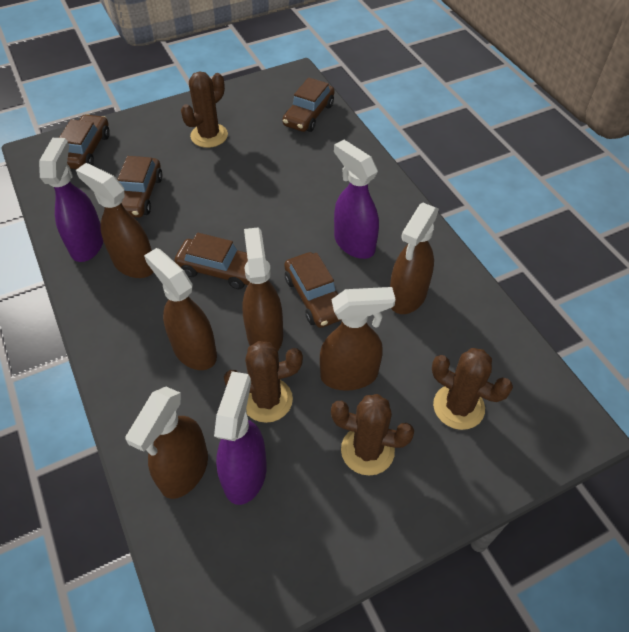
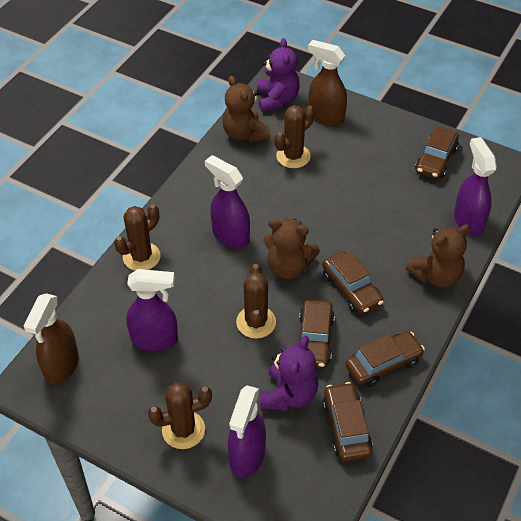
brown spray bottle: [76,163,154,278] [125,387,208,499] [144,248,217,370] [242,227,283,351] [320,287,396,391] [390,203,439,314] = 6 -> [23,293,79,385] [308,40,347,126] = 2
brown teddy bear: none = 0 -> [222,76,270,143] [263,218,320,279] [406,224,470,288] = 3
purple spray bottle: [39,138,103,262] [214,371,267,505] [334,140,379,259] = 3 -> [126,269,178,351] [205,155,250,248] [228,385,266,478] [454,137,497,236] = 4
purple teddy bear: none = 0 -> [257,38,300,112] [260,336,318,410] = 2

